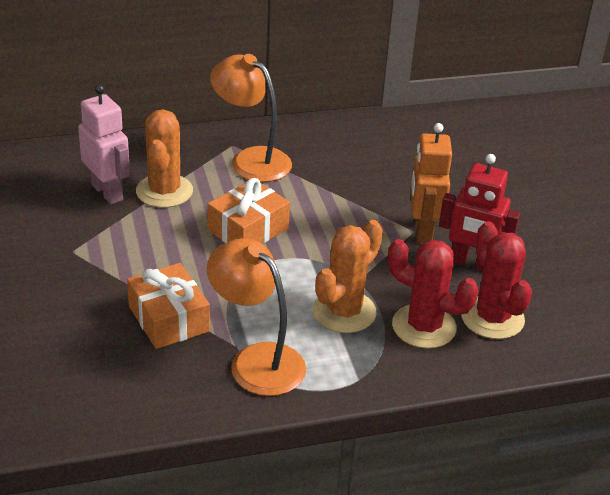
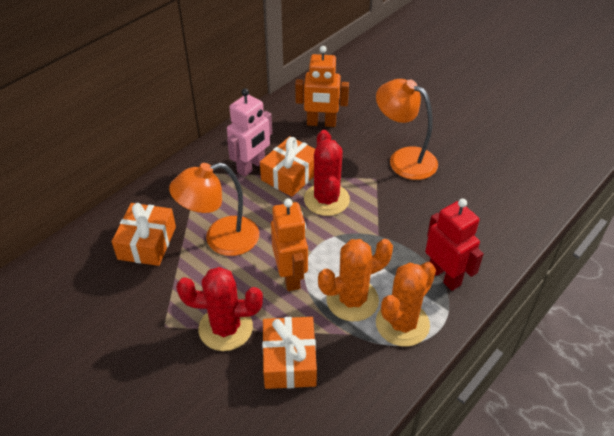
orange gift: [127,263,210,349] [207,178,290,244] = 2 -> [112,203,176,266] [260,136,315,197] [262,317,317,389] = 3
orange robot: [410,123,452,243] = 1 -> [271,198,308,291] [295,46,349,127] = 2

